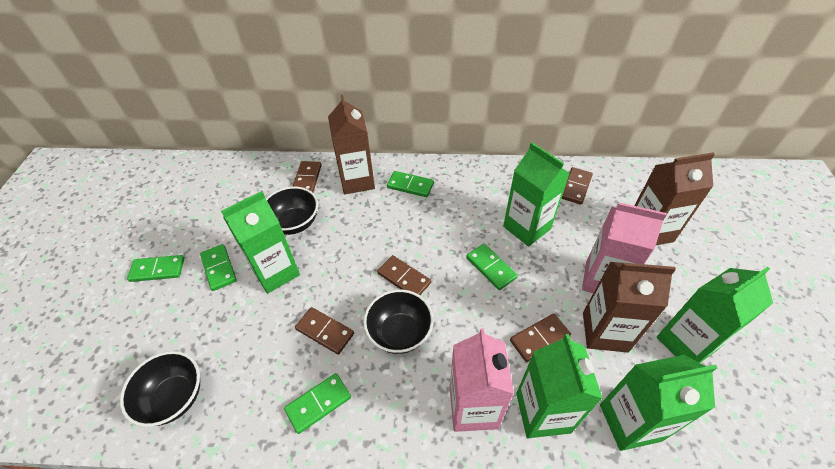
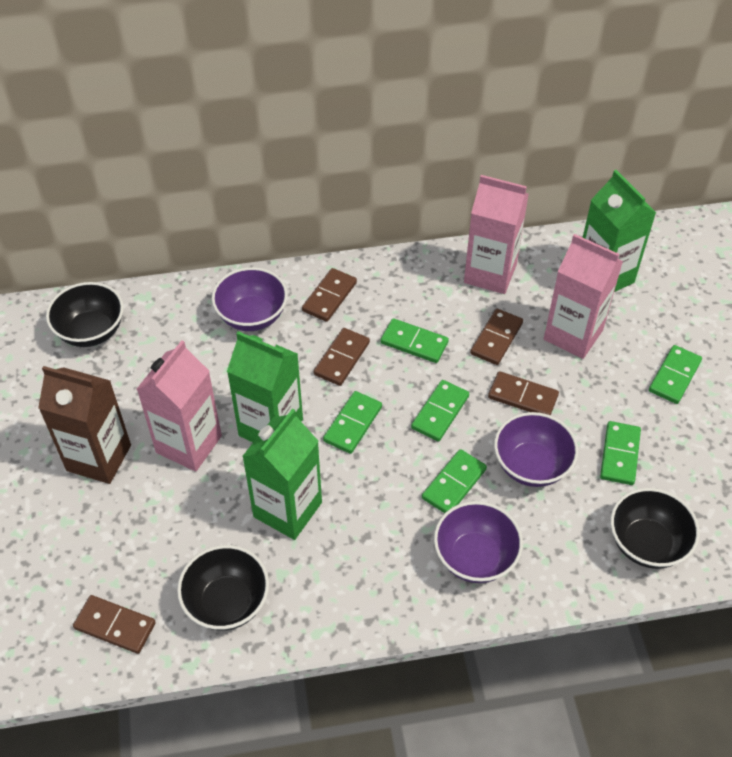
brown carton: [328,95,375,194] [583,262,676,353] [634,152,715,245] = 3 -> [38,366,131,484] = 1
green carton: [221,191,300,294] [503,142,570,247] [516,334,603,438] [600,355,717,451] [657,267,773,363] = 5 -> [227,331,303,442] [242,409,322,540] [583,170,656,292] = 3
green domino: [127,255,185,282] [200,244,237,291] [284,373,351,434] [387,171,434,197] [466,244,518,290] = 5 -> [323,391,382,454] [380,318,449,363] [411,380,469,441] [422,449,487,513] [600,421,641,485] [649,345,702,404] = 6
pink carton: [450,328,514,432] [582,202,667,293] = 2 -> [137,340,222,472] [464,175,529,294] [544,234,623,359] = 3
purple bowl: none = 0 -> [212,267,288,331] [434,501,523,583] [494,412,578,487] = 3

